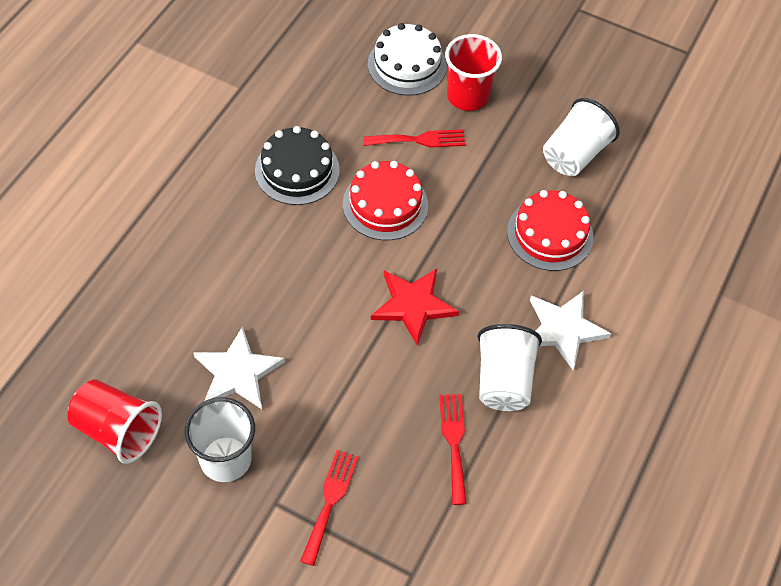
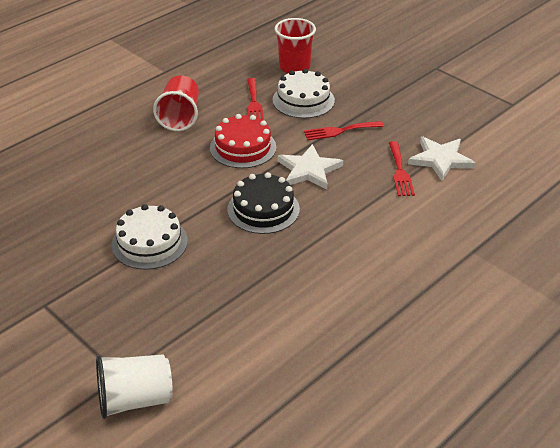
red cake: [343,161,428,240] [507,190,594,271] = 2 -> [210,114,276,168] = 1
red star: [371,269,459,346] = 1 -> none = 0
white cake: [368,23,447,95] = 1 -> [112,204,188,270] [273,69,335,118] = 2
white cup: [184,397,255,482] [478,324,542,411] [543,98,620,176] = 3 -> [96,355,173,419] = 1

